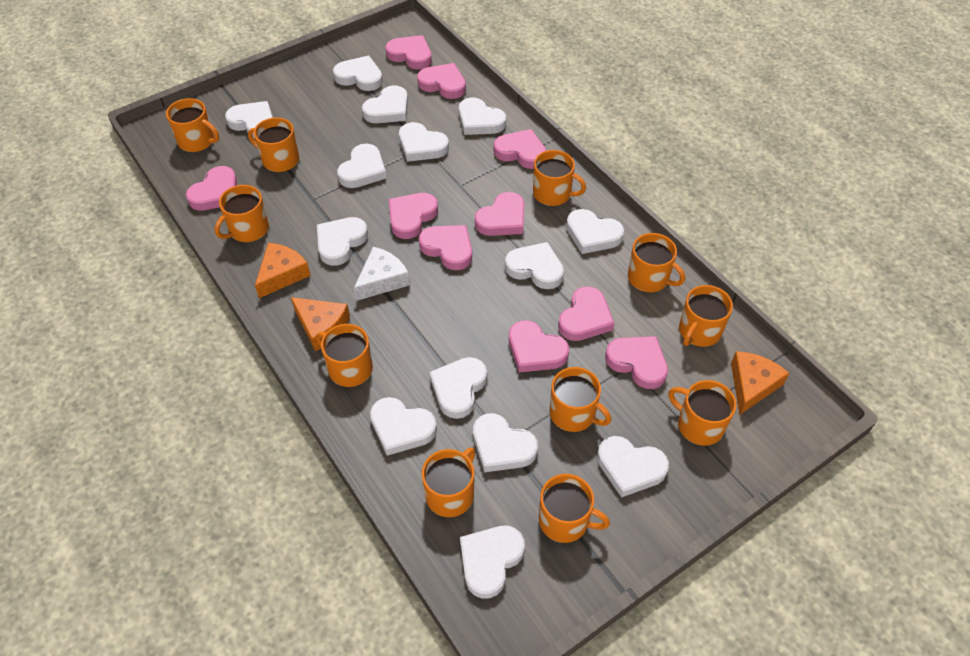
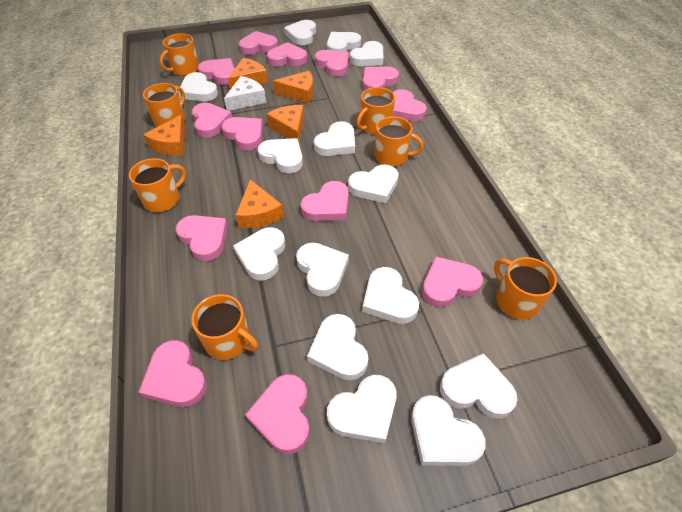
orange cheese: [255,243,311,298] [291,297,350,351] [731,351,789,414] = 3 -> [143,115,186,155] [228,58,268,90] [236,180,284,228] [266,105,304,142] [273,71,314,104] = 5
orange mug: [166,98,219,152] [215,185,269,242] [248,117,299,172] [316,324,373,387] [422,448,475,517] [533,150,586,206] [539,474,610,543] [550,367,611,432] [628,233,685,292] [668,380,737,446] [679,285,733,347] = 11 -> [129,158,186,212] [143,83,185,127] [160,33,199,76] [191,294,258,360] [356,87,395,134] [375,116,424,166] [494,257,557,320] = 7
pink heart: [186,166,237,211] [386,35,432,70] [389,193,438,239] [417,63,466,99] [419,225,472,270] [475,192,524,236] [494,129,546,169] [509,320,569,373] [558,286,615,341] [605,336,668,389] = 10 -> [138,340,207,407] [176,215,228,261] [192,103,232,138] [198,58,235,85] [222,117,263,151] [239,31,278,55] [245,374,310,454] [267,42,307,67] [301,181,349,221] [315,50,349,77] [362,66,399,91] [393,89,427,121] [422,257,483,307] = 13

